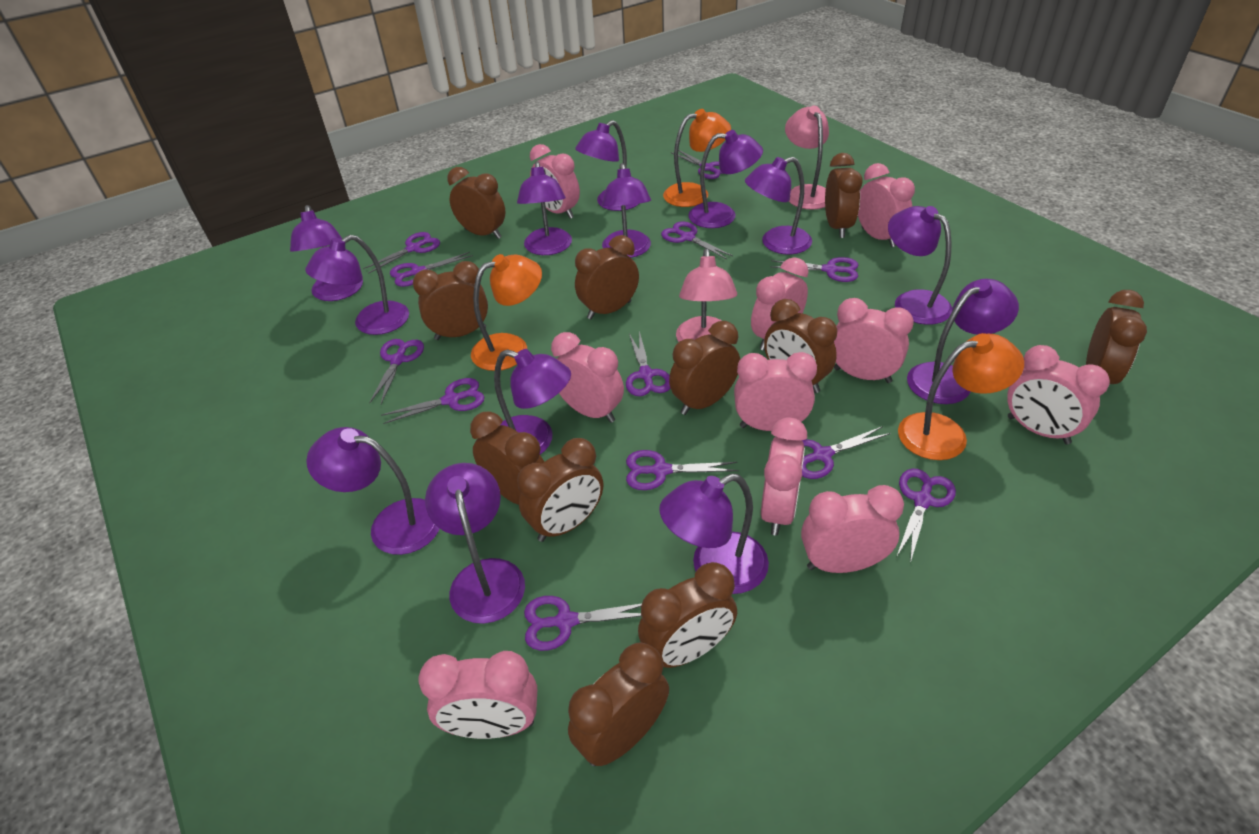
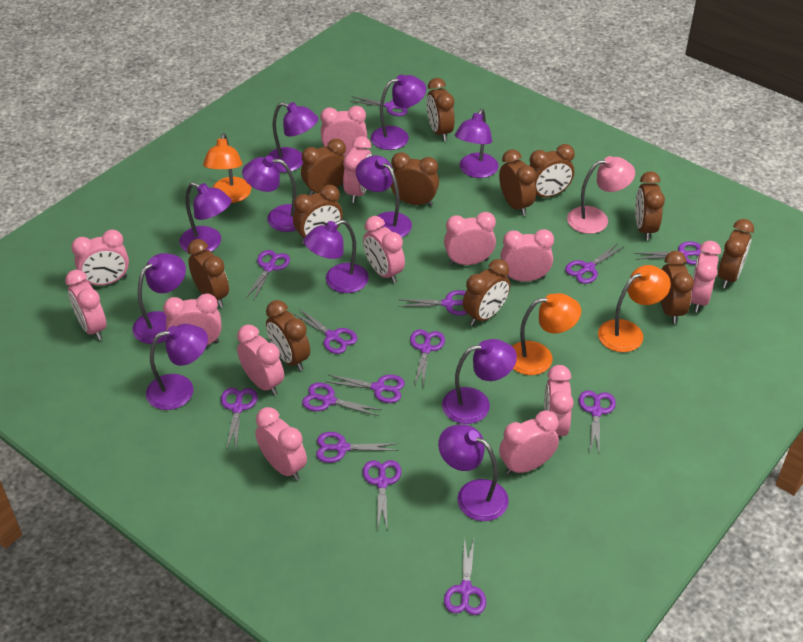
brown clock: [413,261,488,340] [447,167,506,239] [470,412,544,505] [517,438,603,542] [568,642,669,766] [575,235,639,320] [638,562,737,668] [669,321,740,415] [764,299,837,393] [825,153,863,238] [1086,290,1147,384] = 11 -> [187,239,229,308] [266,300,310,371] [293,185,343,244] [301,139,346,196] [391,152,439,206] [426,78,455,141] [463,259,510,326] [499,149,536,216] [529,144,575,197] [635,171,665,241] [661,251,694,324] [718,219,754,288] = 12
pink clock: [419,651,537,739] [530,144,580,219] [551,332,624,423] [734,352,817,431] [751,257,809,351] [761,417,807,536] [801,485,904,573] [834,298,914,383] [858,163,915,247] [1007,345,1110,444] = 10 -> [65,270,107,340] [71,229,129,285] [163,294,221,345] [237,325,284,395] [255,407,307,480] [320,106,367,156] [343,136,372,203] [363,216,405,283] [444,212,496,265] [499,410,559,475] [501,229,554,282] [544,365,574,438] [691,241,721,313] = 13
pink lamp: [676,249,737,342] [785,106,829,210] = 2 -> [567,156,635,234] = 1
purple lamp: [290,205,363,301] [305,235,409,335] [306,427,439,555] [425,463,525,624] [494,349,571,454] [517,161,572,255] [575,120,640,211] [602,163,651,258] [659,474,769,594] [688,130,763,228] [745,157,812,254] [888,206,952,325] [907,279,1019,404] = 13 -> [132,253,186,344] [146,324,208,410] [179,182,232,253] [242,156,297,232] [267,102,318,172] [304,220,369,293] [356,155,412,237] [371,74,426,150] [438,425,509,521] [442,339,517,424] [455,109,499,178] = 11
purple scissors: [363,232,440,274] [369,339,424,404] [381,378,484,424] [390,252,473,287] [524,596,642,651] [626,331,670,396] [626,450,739,490] [661,221,733,259] [671,150,724,179] [770,257,858,282] [801,426,891,479] [897,469,956,563] = 12 -> [221,388,258,448] [246,250,290,301] [293,308,357,354] [302,383,381,416] [316,432,399,463] [327,375,405,403] [350,96,409,116] [363,460,402,531] [398,290,467,315] [410,329,445,386] [444,537,486,615] [565,243,623,284] [579,390,616,453] [634,242,701,265] = 14

